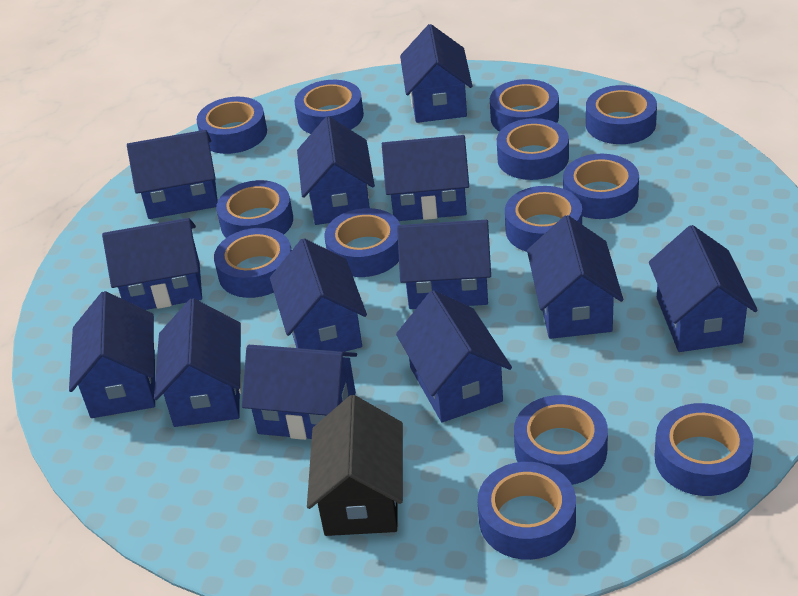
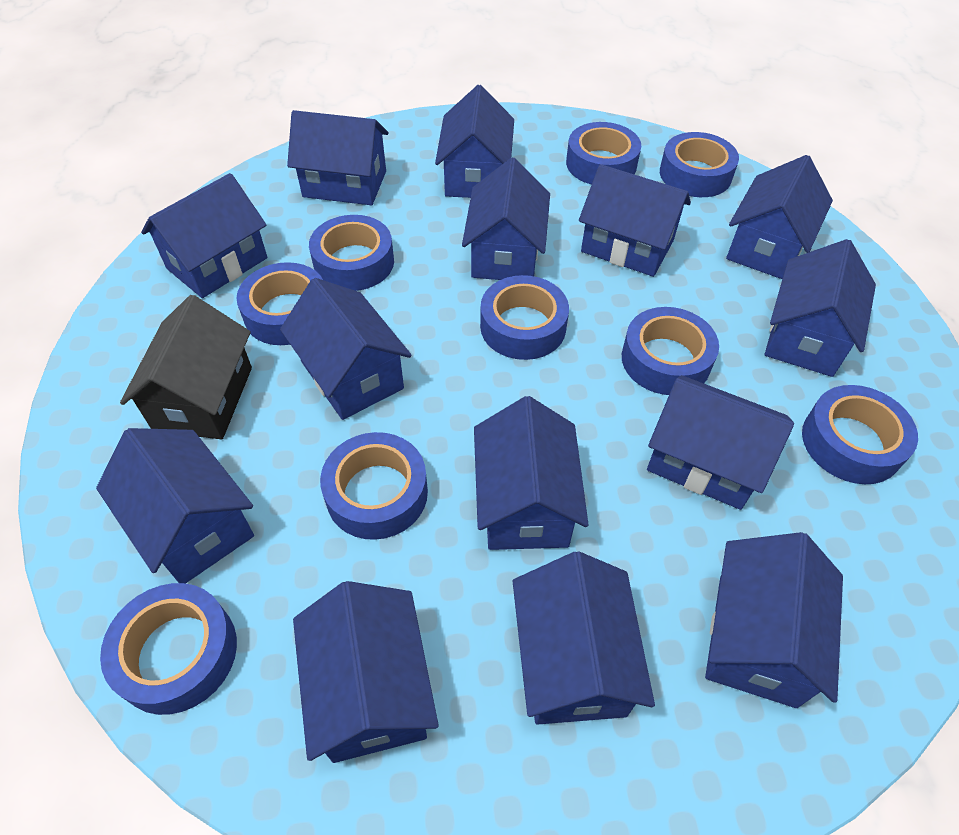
blue house: [69,291,155,418] [102,218,202,310] [127,130,218,219] [154,298,241,427] [242,345,357,440] [270,238,367,352] [297,116,375,225] [382,135,469,221] [396,290,512,422] [397,220,491,309] [400,24,472,123] [527,215,623,339] [649,225,758,352] = 13 -> [96,428,254,584] [141,173,267,298] [280,278,412,420] [287,110,388,205] [293,581,439,763] [435,85,514,198] [462,157,550,280] [474,396,589,550] [513,551,655,725] [579,164,691,277] [647,375,794,510] [705,532,843,708] [726,155,833,279] [765,239,876,377] = 14
blue tape: [197,97,267,154] [214,228,292,298] [216,180,293,238] [295,80,364,134] [324,208,400,277] [477,462,576,560] [490,79,559,132] [497,118,569,180] [505,186,582,252] [514,395,608,485] [563,154,639,219] [586,85,657,144] [654,403,754,496] = 13 -> [100,583,237,715] [236,262,323,345] [309,215,394,291] [320,432,428,540] [480,275,569,360] [566,122,641,185] [622,307,719,395] [660,132,739,197] [802,385,918,484] = 9

